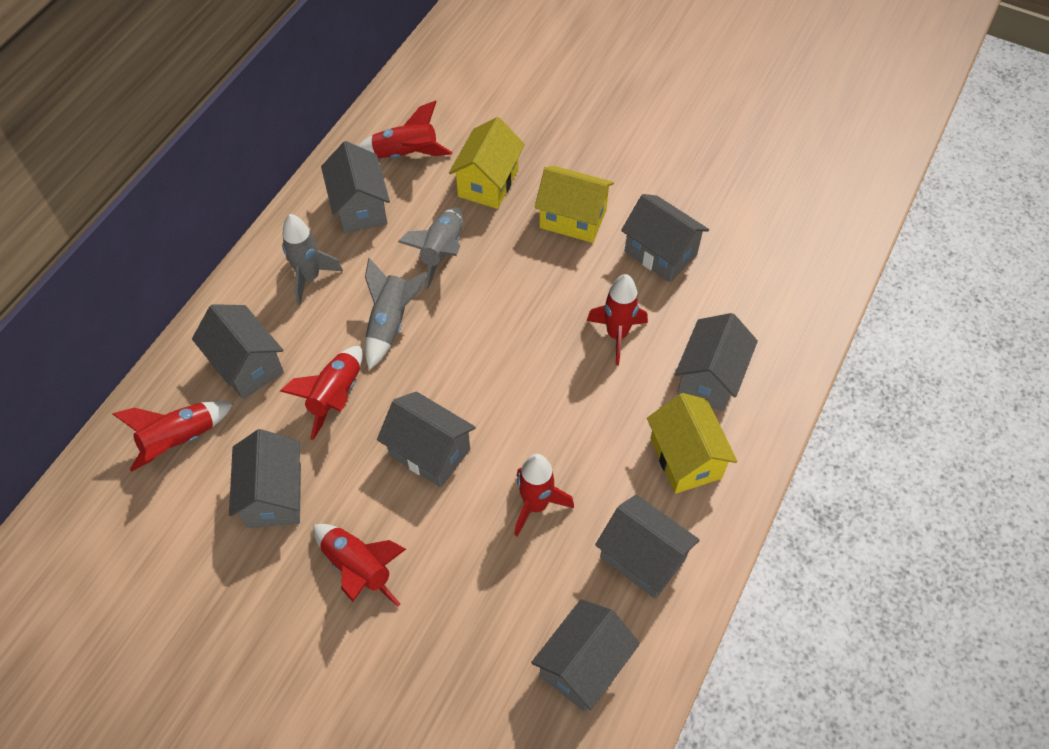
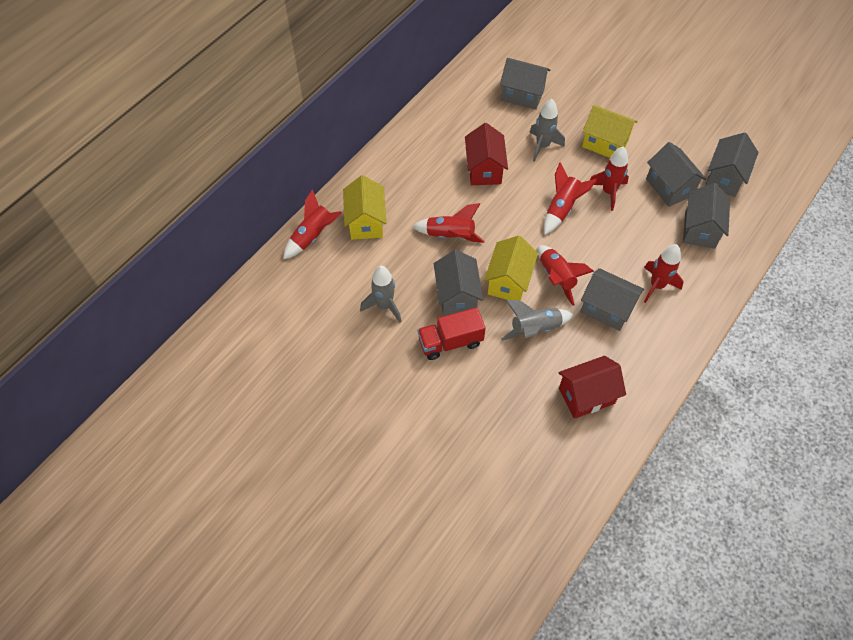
grey house: [192,304,284,399] [229,429,301,528] [321,141,390,234] [377,391,476,487] [531,599,640,712] [595,495,700,599] [621,194,709,282] [675,313,758,411] = 8 -> [434,249,483,316] [500,58,551,110] [581,268,644,331] [646,142,706,207] [683,183,730,249] [705,132,759,197] = 6
red house: none = 0 -> [465,123,508,185] [558,356,626,419] = 2
red truck: none = 0 -> [418,307,486,360] = 1

